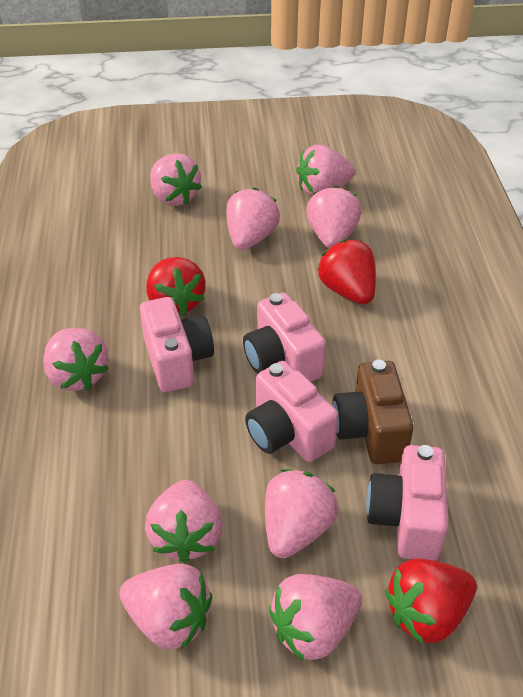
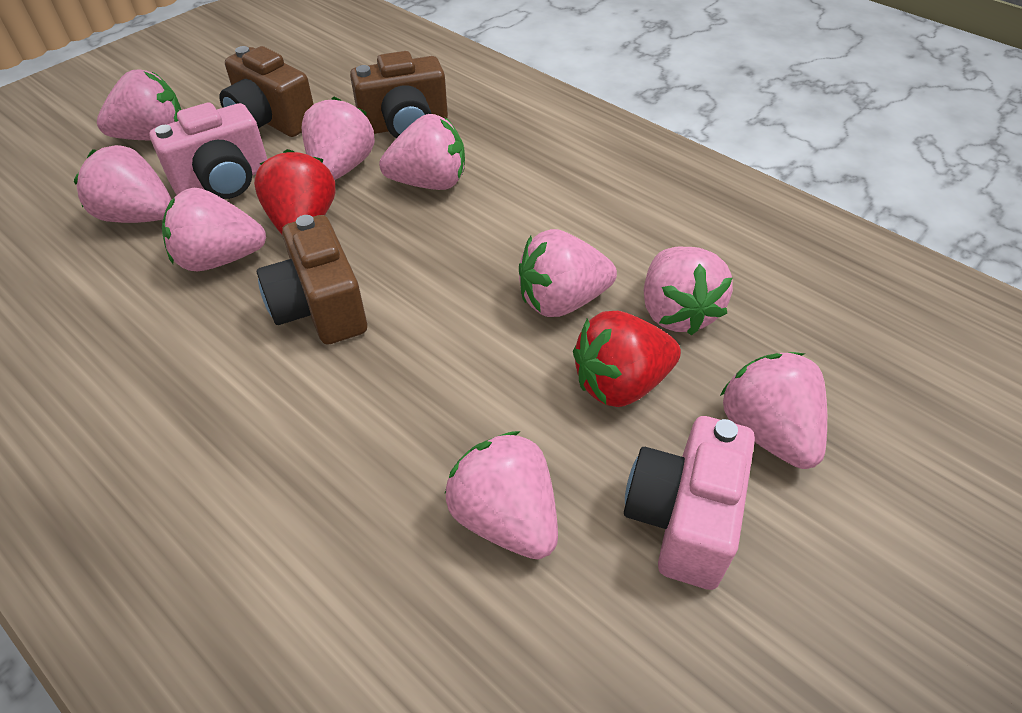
brown camera: [332,360,413,464] = 1 -> [219,46,314,137] [257,215,367,345] [350,51,448,138] = 3
pink camera: [140,297,214,392] [243,293,326,382] [245,361,338,462] [366,445,448,561] = 4 -> [149,103,267,199] [624,416,755,590] = 2
red strawberry: [146,257,206,316] [318,239,376,304] [385,558,477,644] = 3 -> [254,149,335,234] [573,311,681,407] = 2

